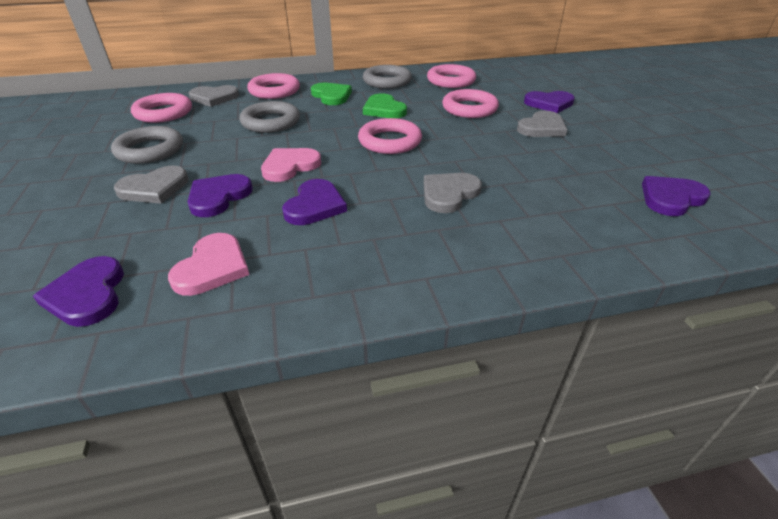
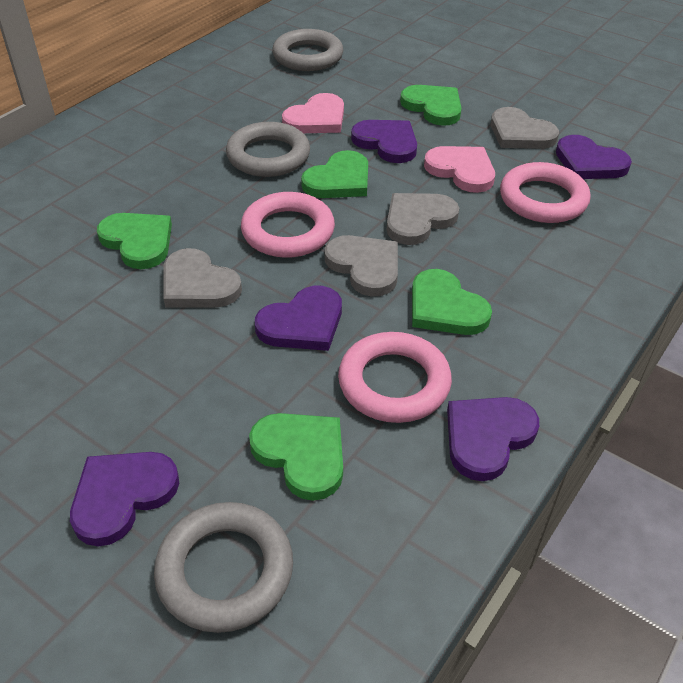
green heart: [311,83,352,105] [363,93,407,118] = 2 -> [97,213,172,269] [249,413,343,501] [301,150,368,198] [400,85,462,126] [412,269,492,335] = 5
pink ring: [131,93,192,123] [247,73,300,99] [358,118,422,154] [427,64,476,88] [442,89,499,118] = 5 -> [241,192,335,258] [338,332,452,423] [500,162,591,223] = 3

